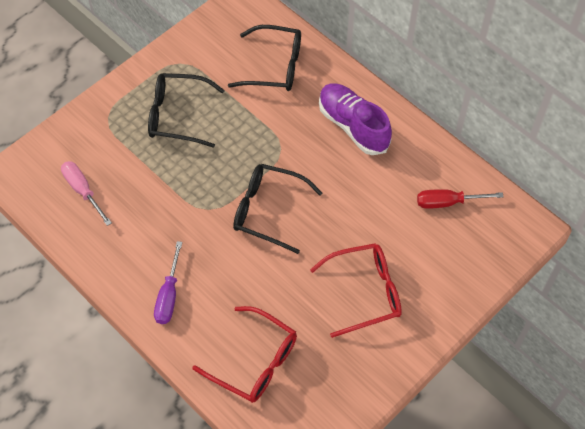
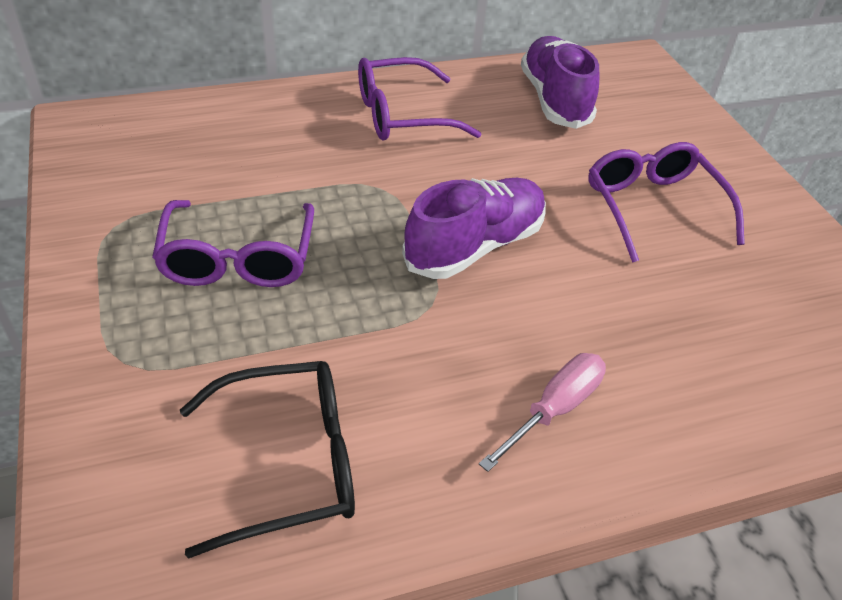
black glasses: [148,73,225,148] [228,25,301,91] [233,164,322,254] = 3 -> [180,361,355,559] = 1
purple glasses: none = 0 -> [152,200,314,287] [358,57,481,141] [588,142,745,263] = 3
purple screwdriver: [154,241,182,324] = 1 -> none = 0
purple shoe: [319,83,392,155] = 1 -> [402,178,546,279] [521,36,599,129] = 2
red glasses: [192,306,297,403] [310,243,402,338] = 2 -> none = 0
red screwdriver: [417,189,504,209] = 1 -> none = 0

